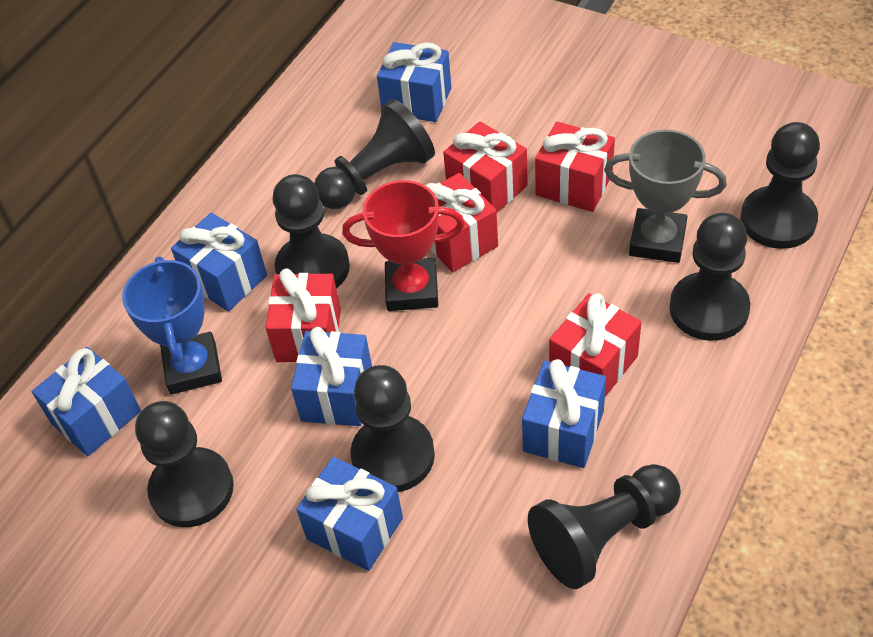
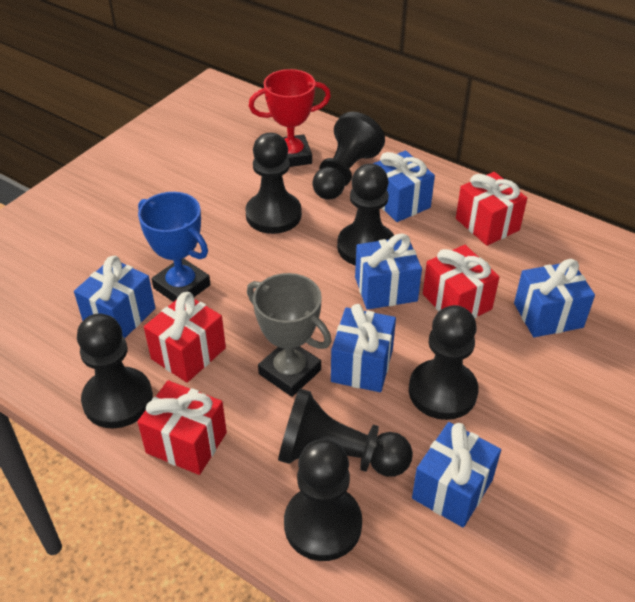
red gift: [265,268,341,362] [425,173,498,272] [443,121,528,213] [535,122,615,212] [549,293,642,397] = 5 -> [138,380,227,475] [144,292,226,383] [423,245,499,318] [456,172,527,246] = 4

